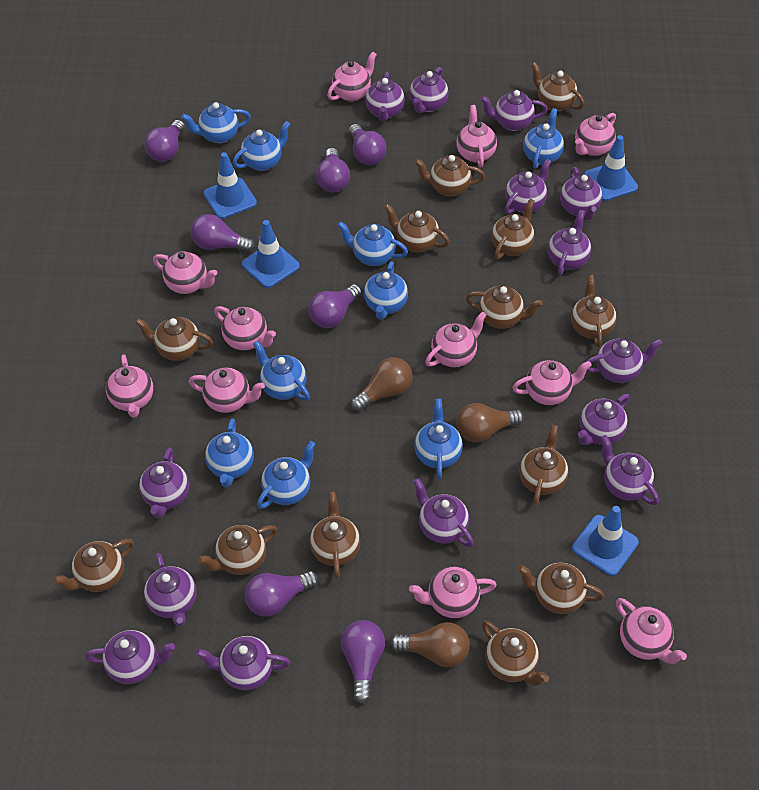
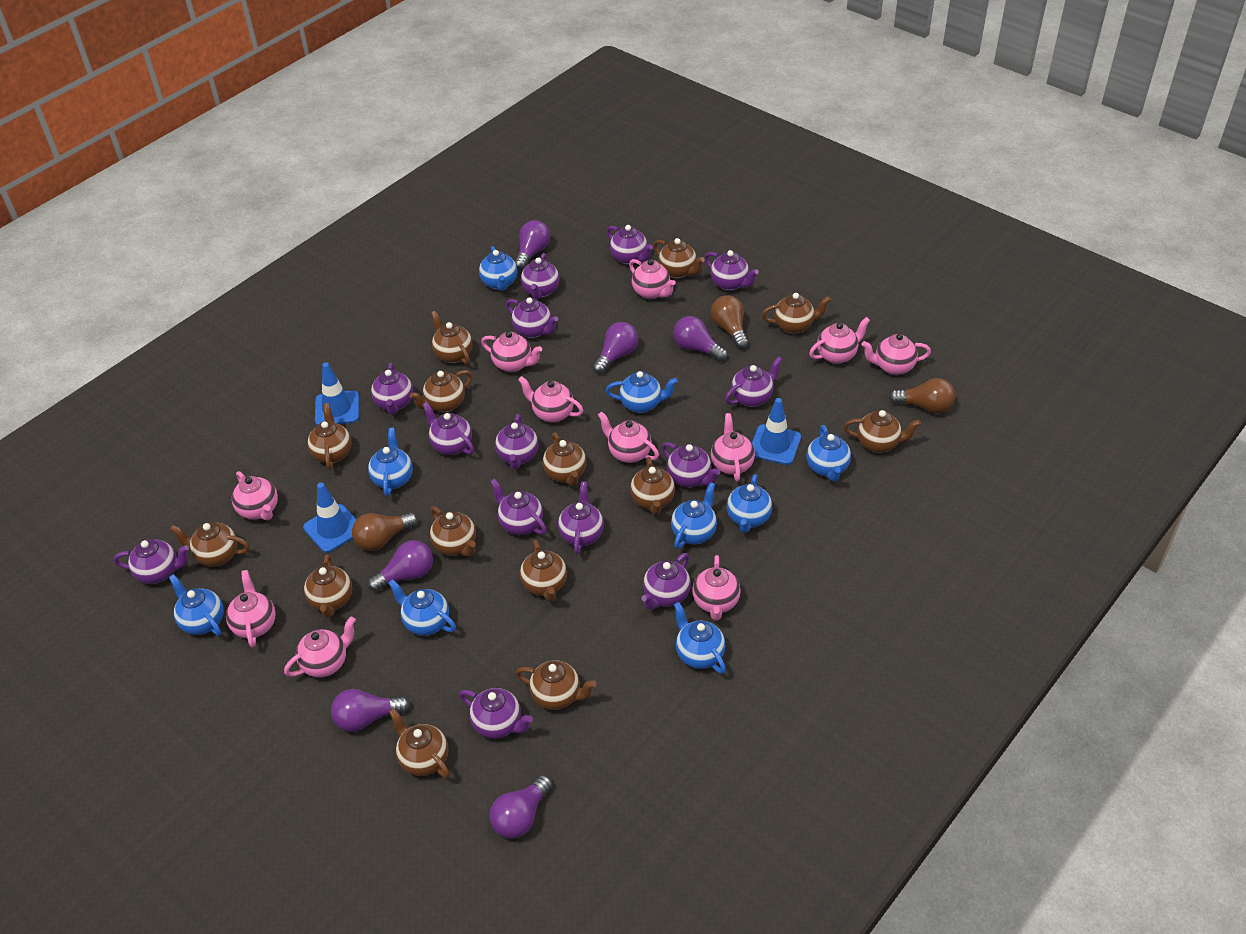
blue traffic cone: [204,152,257,219] [242,220,300,288] [572,506,639,576] [584,135,638,201] = 4 -> [303,483,357,553] [315,362,359,425] [752,398,801,465] = 3
brown teapot: [53,539,134,592] [135,317,213,361] [197,525,277,575] [310,492,360,579] [384,204,450,252] [414,155,485,196] [466,285,543,329] [481,620,549,686] [491,199,535,259] [517,563,604,614] [519,425,569,505] [531,62,585,112] [571,275,617,347] = 13 -> [170,522,249,567] [304,554,353,618] [307,403,352,470] [389,708,450,778] [409,370,472,412] [430,506,476,557] [431,311,473,364] [515,660,596,710] [520,540,567,602] [543,432,587,486] [630,457,675,515] [653,238,705,278] [762,293,831,334] [844,410,921,453] = 14
purple light bulb: [144,120,185,162] [191,214,255,252] [245,571,318,617] [308,284,362,328] [316,148,350,193] [341,620,385,704] [349,124,386,165] = 7 -> [331,689,410,732] [367,540,433,592] [489,775,552,839] [515,220,550,270] [593,322,638,374] [673,316,727,362] = 6

